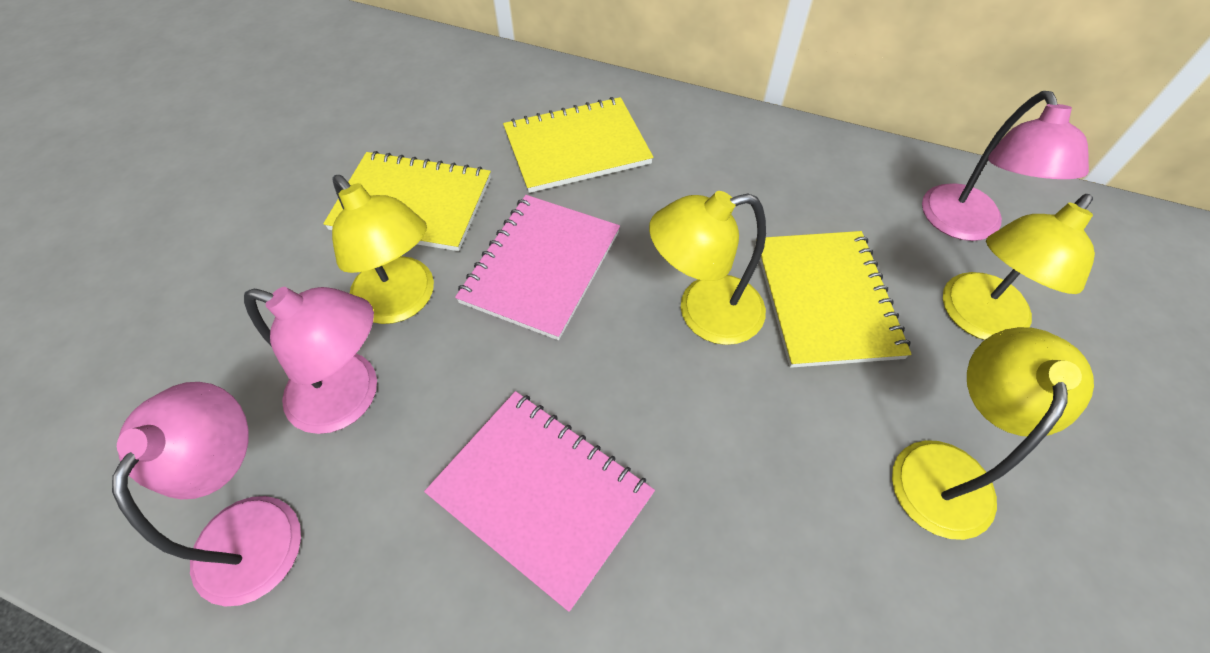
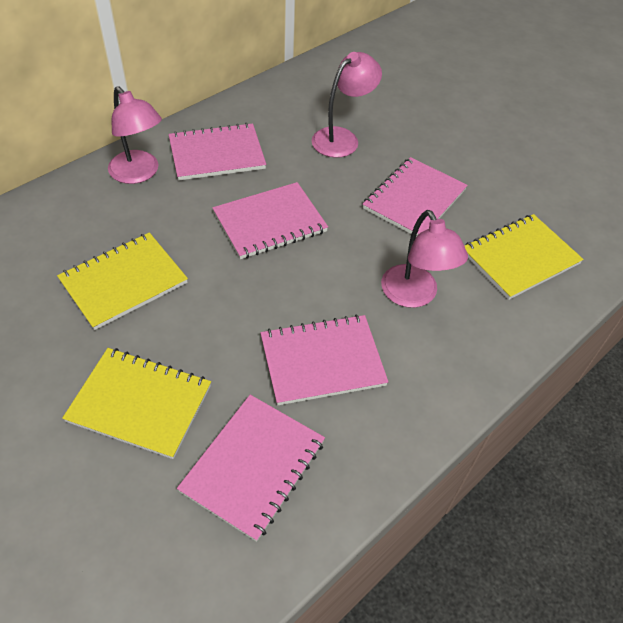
pink notebook: [424,391,655,612] [455,195,620,340] = 2 -> [168,123,266,180] [177,395,325,542] [212,182,328,259] [260,314,388,405] [363,157,468,237] = 5
yellow lamp: [332,175,434,324] [649,191,766,345] [892,327,1094,540] [943,194,1095,340] = 4 -> none = 0

